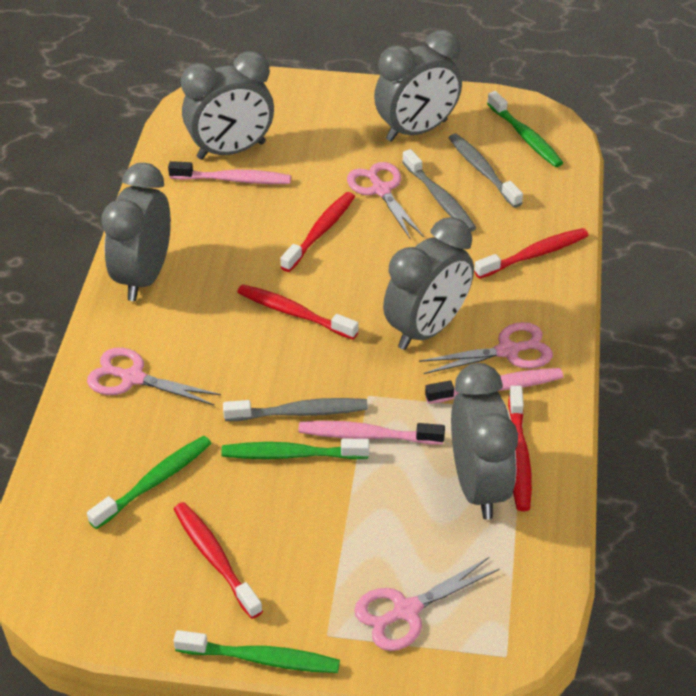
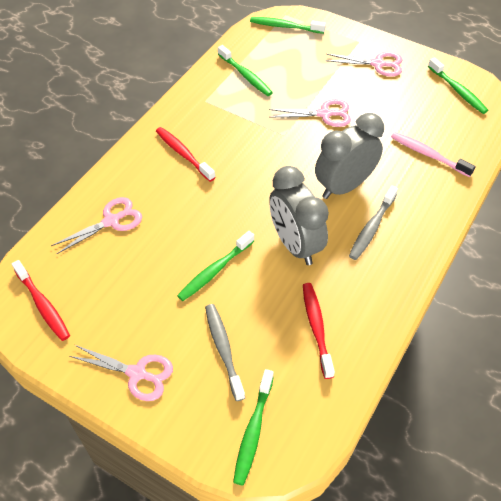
green toothbrush: [87,436,212,529] [173,630,340,673] [221,439,369,459] [487,91,563,167] = 4 -> [177,231,254,301] [218,45,273,96] [233,369,274,485] [250,17,326,34] [428,57,488,114] = 5
grey clock: [101,163,171,301] [181,51,274,160] [374,30,462,142] [383,217,474,350] [451,363,518,520] = 5 -> [269,166,329,265] [315,113,384,199] = 2
grey toothbrush: [223,398,368,421] [402,149,476,232] [449,133,523,208] = 3 -> [205,304,245,401] [349,185,398,260] = 2
pink toothbrush: [168,161,291,184] [298,421,445,445] [425,368,563,404] = 3 -> [391,132,476,177] = 1
red toothbrush: [174,502,263,619] [237,284,358,340] [281,192,355,272] [474,228,588,279] [508,386,532,511] = 5 -> [12,260,70,341] [156,127,215,182] [303,283,335,379] = 3

